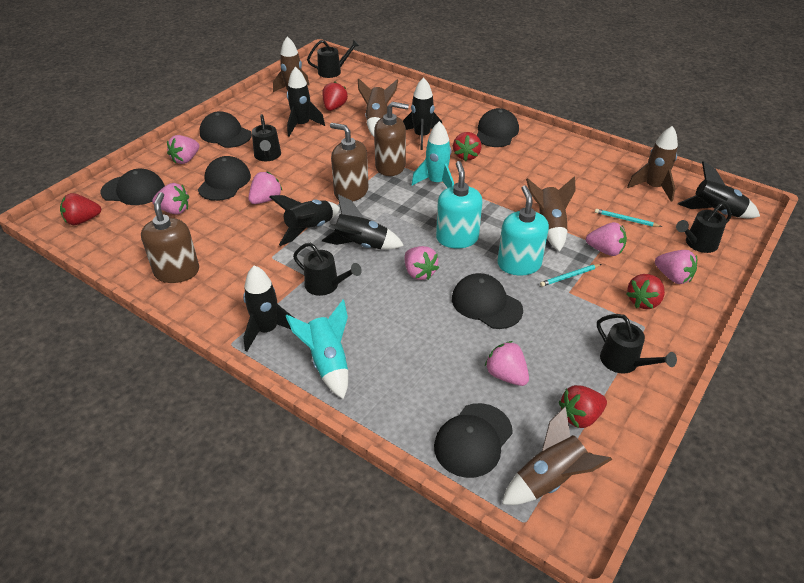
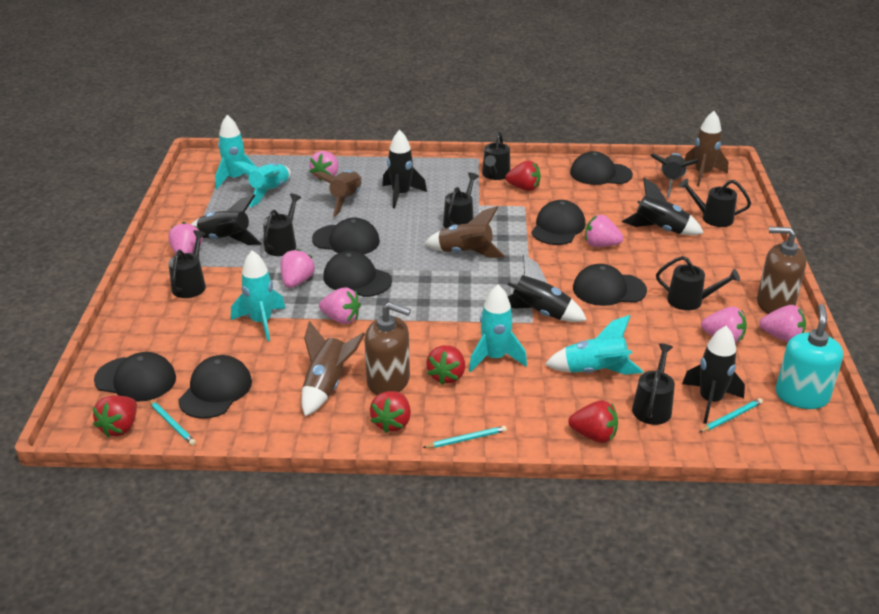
black cap: [101,169,165,205] [198,156,251,201] [200,111,252,148] [434,403,513,478] [452,273,523,329] [477,108,519,147] = 6 -> [94,352,176,402] [179,355,252,419] [312,217,380,254] [323,251,392,297] [531,200,586,245] [570,151,633,185] [573,264,647,306] = 7
black watering can: [252,114,281,161] [293,243,362,296] [307,39,359,78] [597,314,677,374] [676,202,731,253] = 5 -> [168,230,206,298] [263,193,301,256] [443,173,479,228] [482,131,510,180] [632,343,675,425] [656,256,740,310] [679,178,751,227] = 7
brown rocket: [273,36,309,92] [358,78,398,136] [502,407,612,505] [526,177,576,252] [627,126,678,202] = 5 -> [301,321,365,416] [313,170,362,217] [424,206,505,258] [684,111,728,187] = 4
brown soap dispenser: [141,192,199,283] [330,123,369,202] [374,102,409,176] = 3 -> [364,302,411,395] [757,227,806,314] = 2
turquoise pencil: [540,264,601,287] [595,209,662,227] = 2 -> [148,399,196,445] [422,426,507,448] [699,398,763,432] = 3
turquoise rocket: [286,300,348,399] [411,121,454,188] = 2 -> [215,115,255,189] [231,250,286,341] [232,161,291,207] [469,285,527,372] [545,315,644,375] = 5
turquoise soap dispenser: [436,161,482,248] [497,185,549,275] = 2 -> [775,304,843,409] = 1

